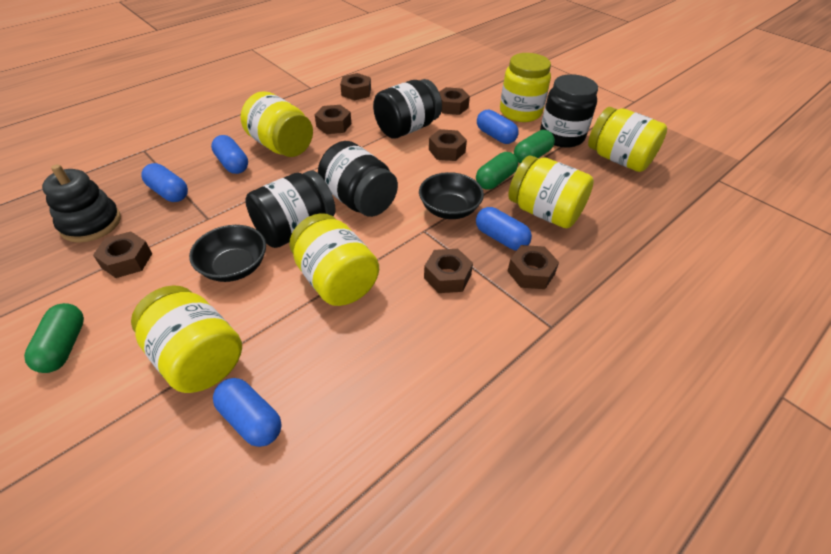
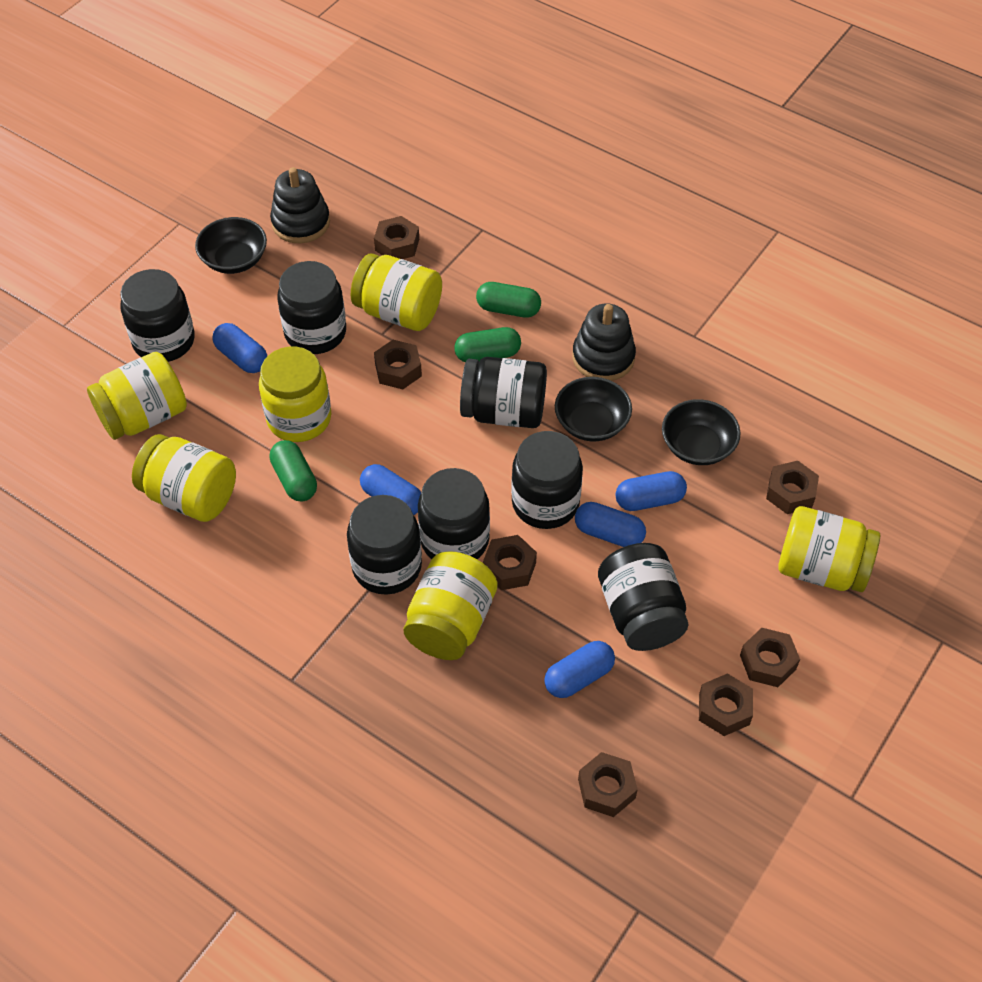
black bowl: [189,225,266,282] [419,172,484,219] = 2 -> [195,217,267,274] [555,377,632,441] [662,399,741,465] = 3
black jar: [245,170,336,248] [318,141,398,217] [373,79,442,139] [540,74,598,148] = 4 -> [120,269,195,362] [277,261,346,354] [347,495,422,595] [418,468,490,559] [460,357,547,428] [511,431,583,529] [598,543,688,651] = 7
black stacking toy: [42,164,121,243] = 1 -> [270,167,330,244] [572,304,636,381] = 2

